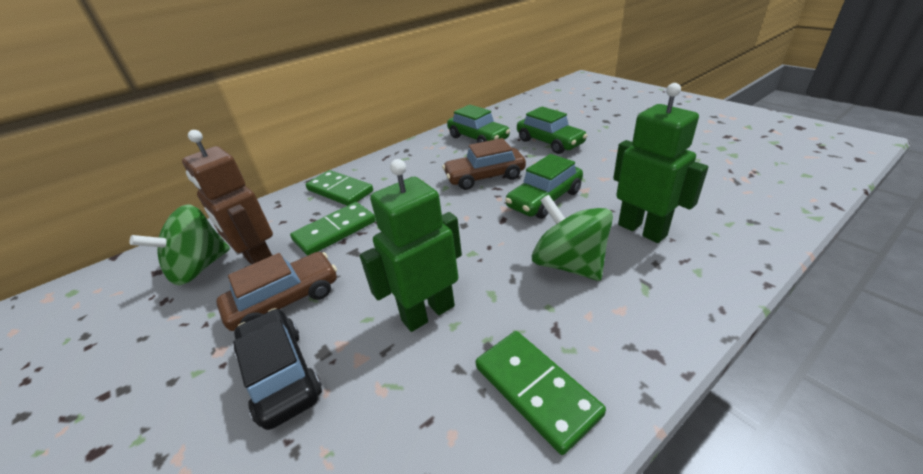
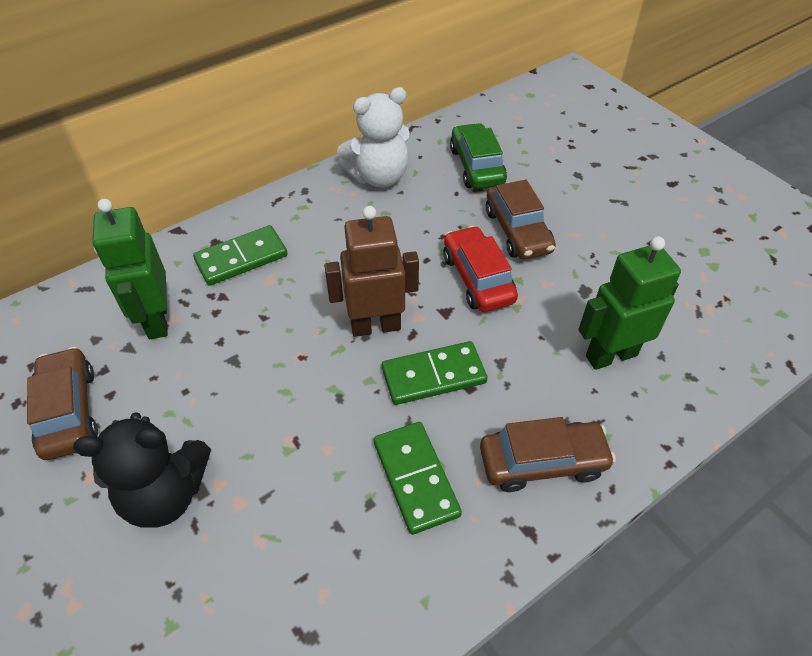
black car: [233,308,322,430] = 1 -> none = 0
black teddy bear: none = 0 -> [73,412,211,528] = 1
brown car: [216,252,337,331] [442,138,526,190] = 2 -> [27,347,98,460] [480,417,616,492] [486,180,556,259] = 3
green car: [447,105,510,143] [505,154,583,219] [517,107,588,154] = 3 -> [450,123,507,189] = 1
green spinning top: [130,204,230,286] [532,195,613,281] = 2 -> none = 0
red car: none = 0 -> [444,226,518,312] = 1
white teddy bear: none = 0 -> [337,87,410,188] = 1

